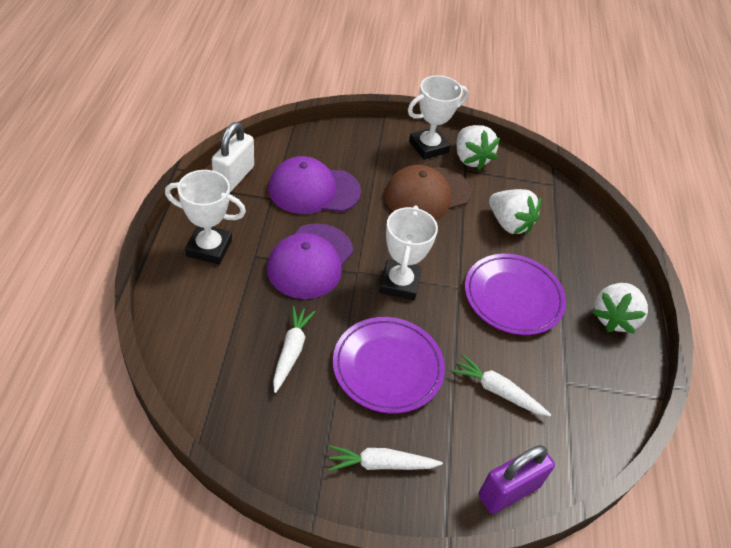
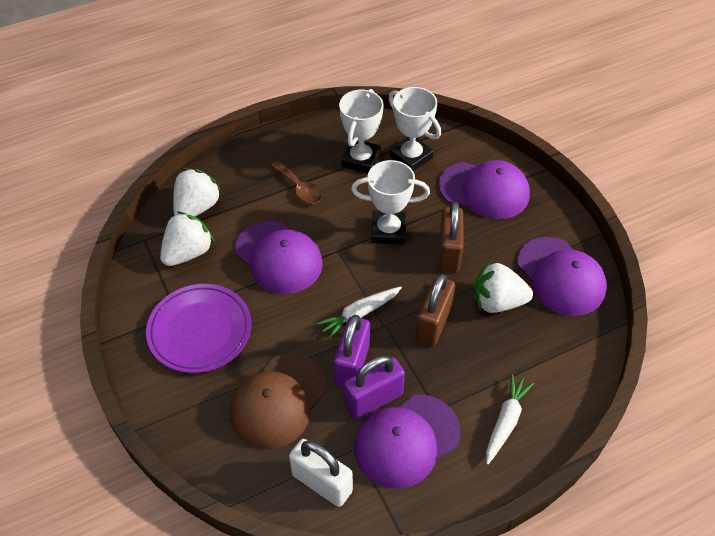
brown padlock: none = 0 -> [415,274,455,346] [439,201,463,272] = 2
brown spoon: none = 0 -> [271,160,322,204] = 1
purple cap: [267,223,353,299] [268,156,361,214] = 2 -> [235,220,323,294] [354,395,460,489] [439,160,530,219] [517,237,607,316] = 4
purple padlock: [478,445,555,514] = 1 -> [334,315,370,387] [344,355,405,419] = 2
purple plate: [333,317,445,414] [465,254,566,335] = 2 -> [146,284,252,373] = 1
white carrot: [273,306,316,393] [328,445,443,471] [452,354,551,416] = 3 -> [316,286,402,339] [486,374,534,465] = 2

